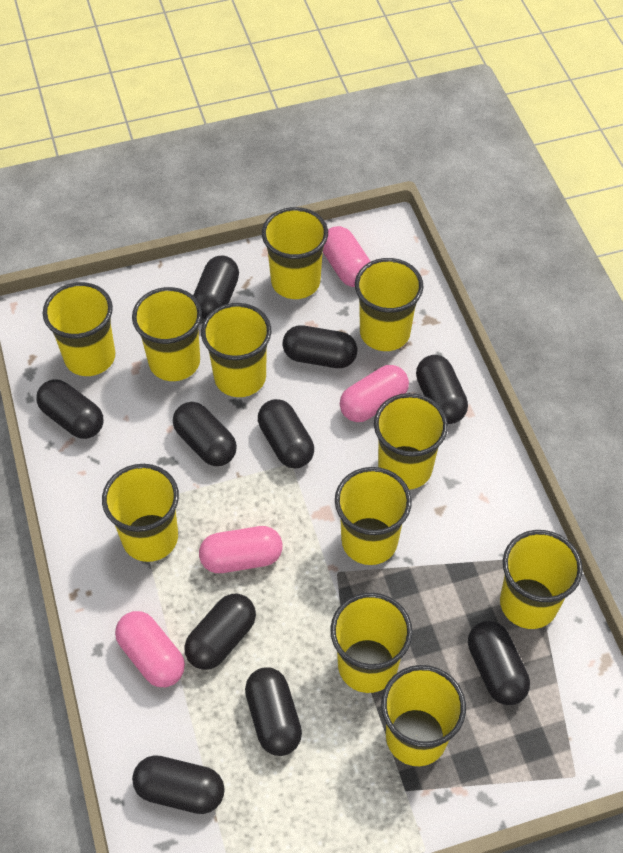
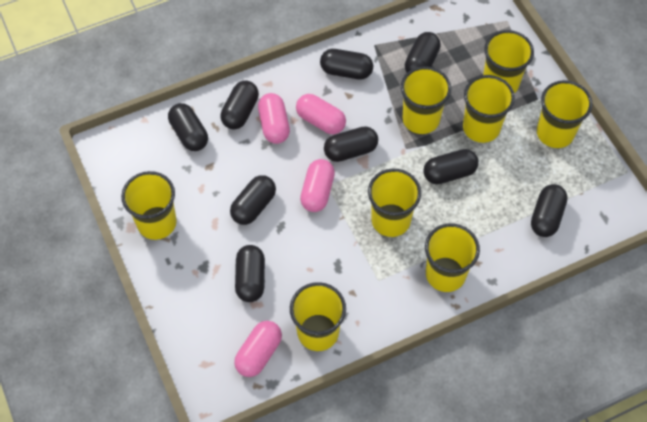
black capsule: [36,379,103,439] [132,755,225,814] [173,402,237,466] [184,594,256,670] [193,255,239,319] [245,667,302,756] [258,399,314,469] [282,325,357,368] [416,355,468,424] [468,621,530,705] = 10 -> [168,103,208,151] [220,81,259,129] [230,175,276,225] [235,245,265,302] [320,49,373,79] [324,126,378,162] [405,32,441,73] [423,149,479,184] [531,184,568,237] = 9
yellow cup: [43,282,115,376] [102,464,179,562] [132,287,202,381] [201,303,272,397] [262,207,328,299] [330,593,413,693] [335,467,412,565] [355,258,424,351] [374,393,448,490] [381,665,466,766] [500,530,583,629] = 11 -> [121,171,177,240] [290,282,346,351] [368,169,421,237] [401,66,451,134] [425,224,480,292] [463,75,515,143] [483,30,534,93] [537,80,592,148] = 8

